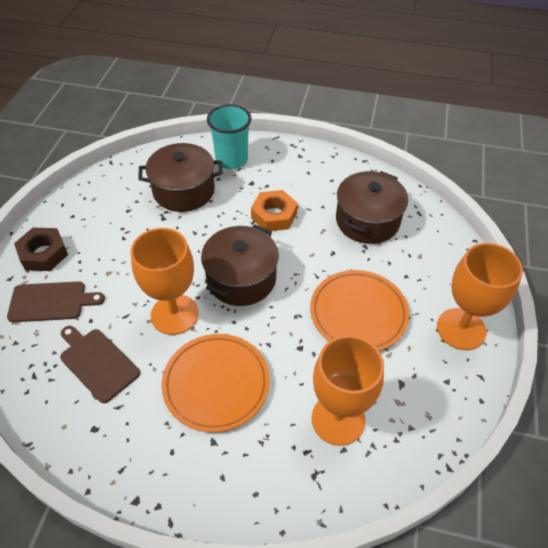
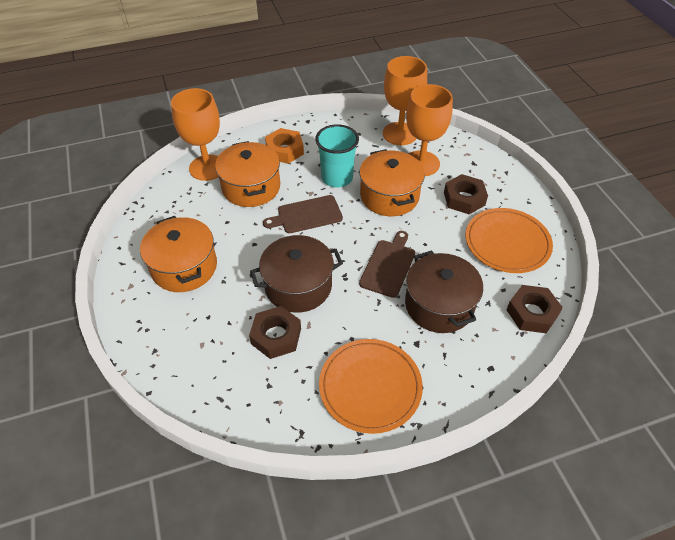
brown nut: [14,228,68,271] = 1 -> [249,306,301,359] [444,174,488,214] [506,285,563,333] = 3
brown pot: [138,143,223,212] [201,224,279,306] [336,171,408,244] = 3 -> [250,235,343,313] [405,250,483,333] = 2
orange pot: none = 0 -> [140,216,217,292] [215,141,280,207] [359,149,425,216] = 3

